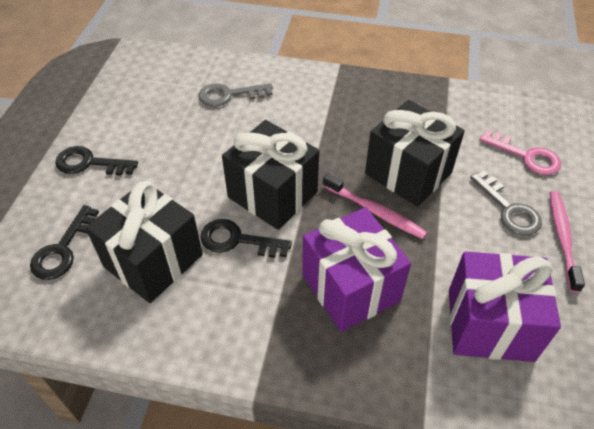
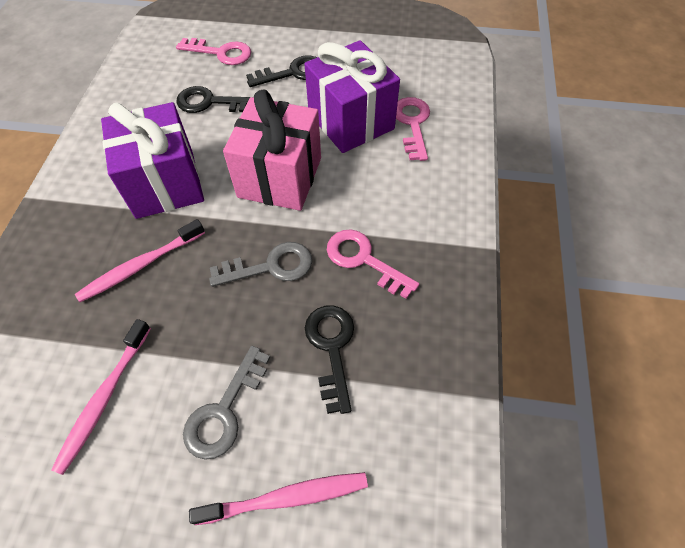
black gift: [85,181,203,303] [222,120,319,230] [365,100,465,207] = 3 -> none = 0
pink gift: none = 0 -> [223,89,321,211] = 1
pink key: [480,130,561,175] = 1 -> [176,38,251,65] [327,230,419,299] [396,97,430,161] = 3
pink toothbrush: [323,173,427,239] [550,191,585,293] = 2 -> [51,319,151,475] [75,219,205,302] [189,472,368,525] = 3

